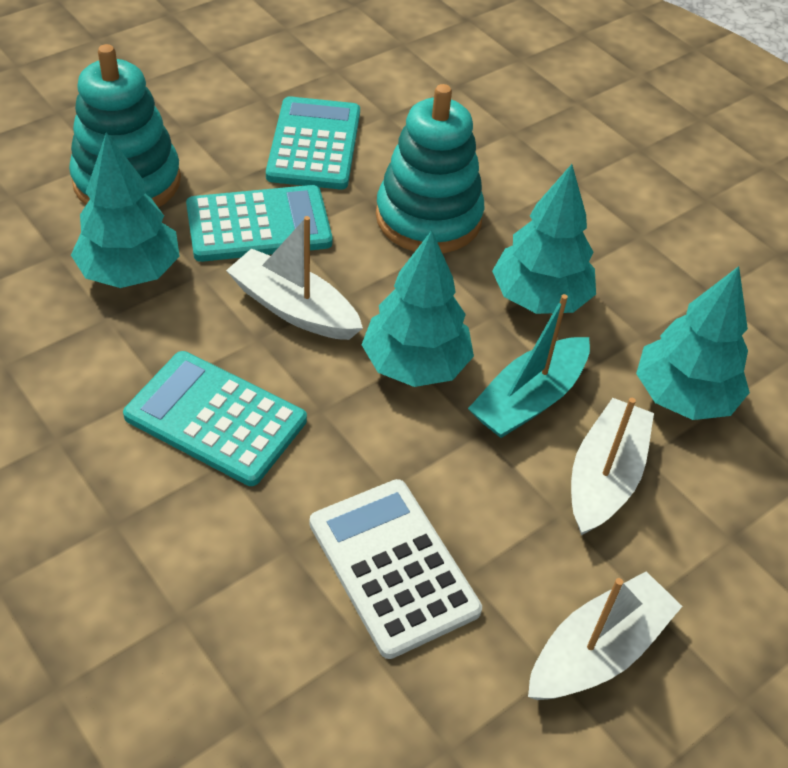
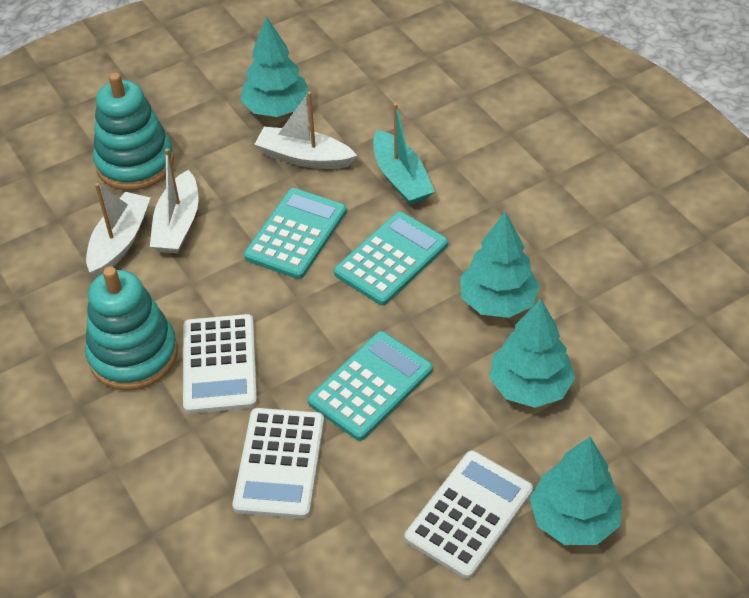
white calculator: [310,479,482,659] = 1 -> [183,314,257,414] [232,408,324,519] [405,451,533,579] = 3

